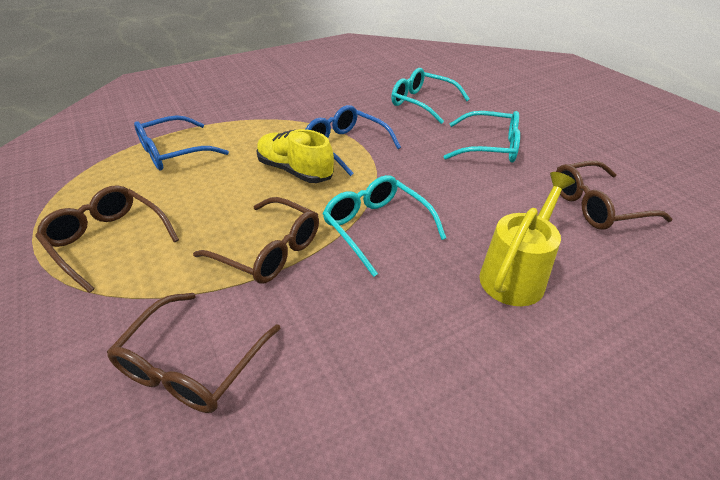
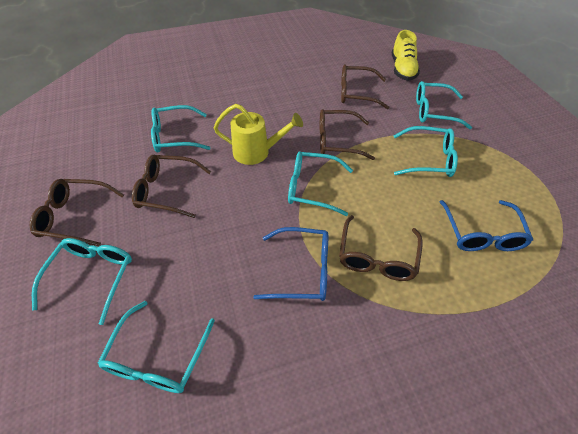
brown glasses: [35,185,179,293] [107,293,281,413] [193,197,319,284] [556,161,672,230] = 4 -> [30,179,124,246] [132,155,211,218] [320,109,375,160] [339,215,423,281] [341,64,389,109] = 5
turquoise glasses: [323,175,446,277] [391,68,470,124] [443,111,520,163] = 3 -> [32,238,132,325] [98,301,215,393] [151,105,210,153] [288,151,353,216] [394,126,458,177] [416,81,472,129] = 6

